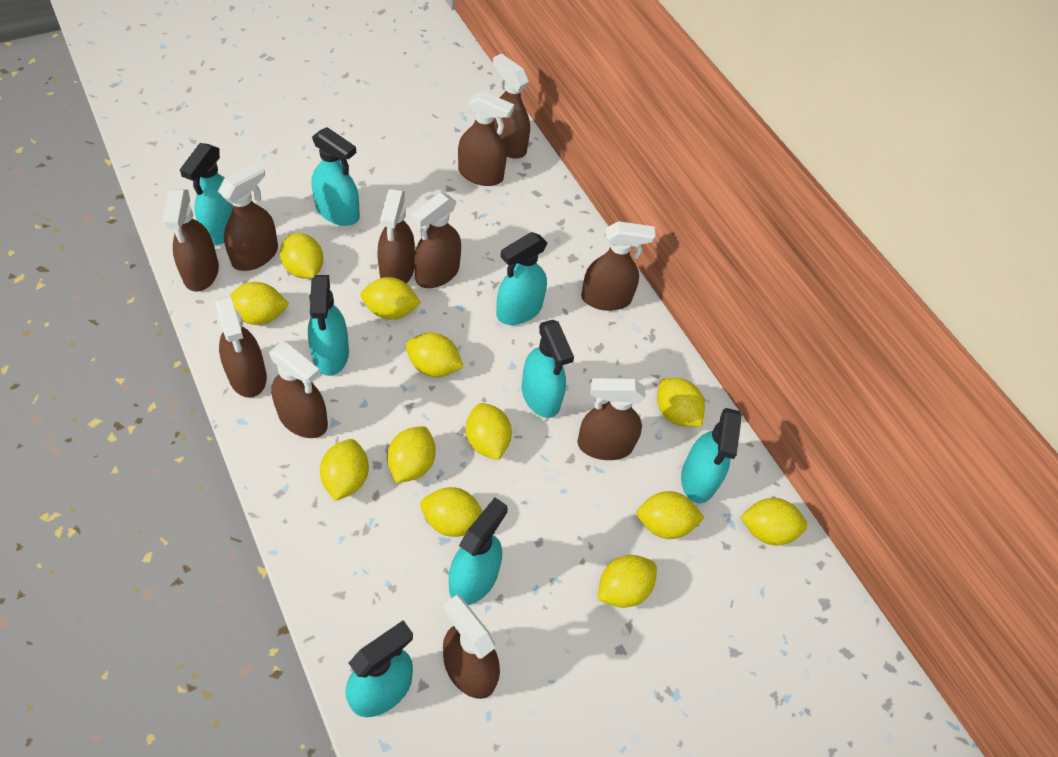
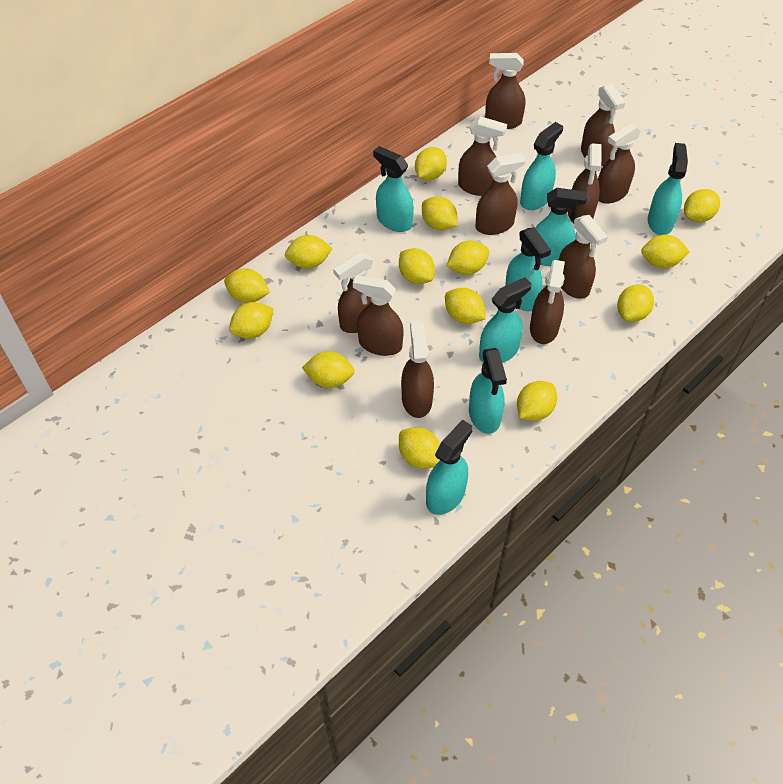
yellow lemon: [229,282,289,325] [280,233,323,279] [320,439,369,501] [361,277,421,320] [387,426,436,483] [406,333,464,377] [420,487,483,537] [466,403,512,460] [598,555,657,608] [637,491,705,539] [657,378,705,427] [740,498,808,545] = 12 -> [224,268,270,303] [229,302,274,339] [285,235,332,269] [302,351,355,388] [399,248,435,284] [399,427,440,469] [415,147,447,180] [422,196,457,231] [445,288,486,324] [447,241,489,275] [517,381,557,421] [617,284,654,322] [641,235,690,268] [684,189,720,222] = 14

